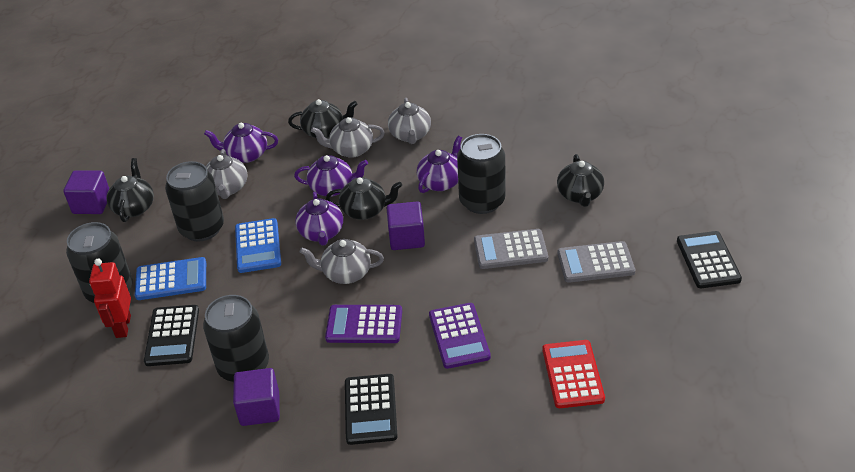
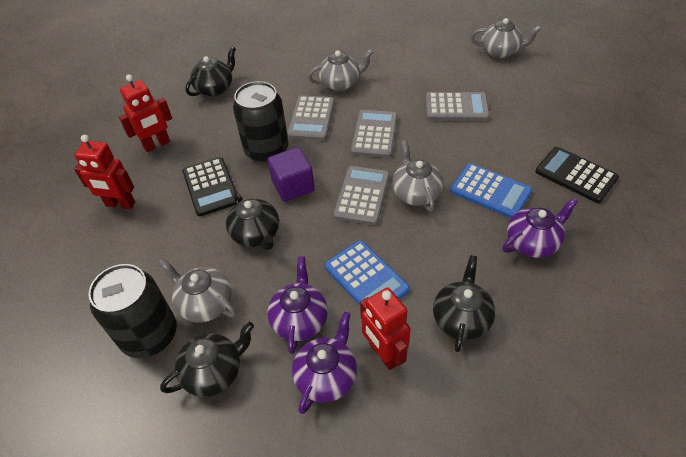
black calculator: [144,305,199,366] [345,374,398,445] [677,231,742,288] = 3 -> [182,157,236,216] [535,147,619,203] = 2
black can: [66,222,133,303] [165,161,224,241] [203,295,269,382] [457,134,505,214] = 4 -> [88,264,177,358] [233,81,289,163] = 2
grey calculator: [474,229,548,269] [557,241,635,283] = 2 -> [287,95,335,141] [333,166,390,225] [351,110,398,158] [425,92,490,121] = 4
purple calculator: [325,305,402,343] [429,303,491,369] = 2 -> none = 0
purple cube: [63,170,109,214] [233,368,280,426] [387,201,425,250] = 3 -> [268,147,315,202] = 1
purple teapot: [204,123,278,163] [294,155,368,197] [296,192,343,246] [417,136,462,193] = 4 -> [267,256,328,354] [292,311,357,414] [502,197,579,258] = 3
red calculator: [542,340,605,408] = 1 -> none = 0
red robot: [89,259,131,338] = 1 -> [74,135,135,209] [119,74,172,152] [360,288,410,370] = 3

